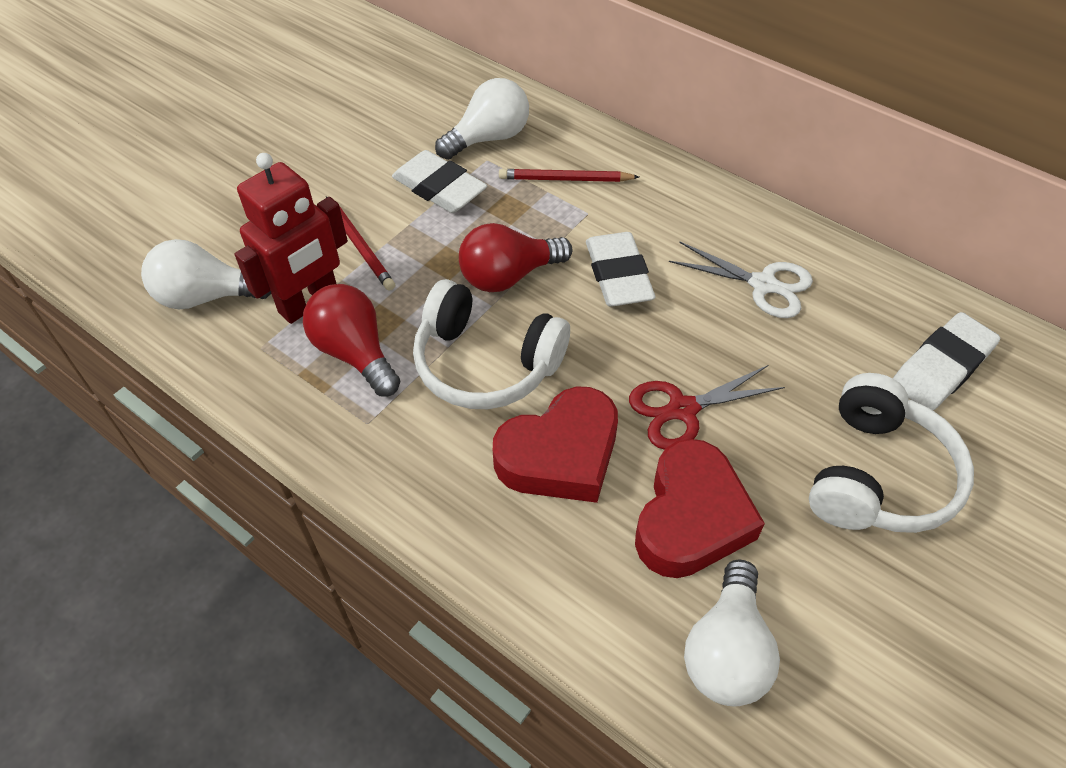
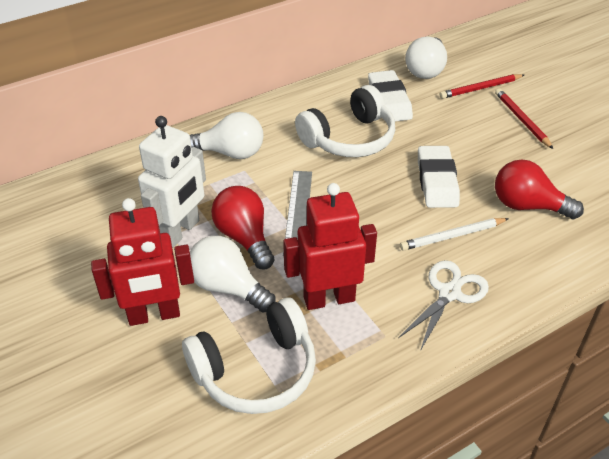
grey ruler: none = 0 -> [283,171,312,257] = 1
red heart: [493,386,618,503] [635,439,765,578] = 2 -> none = 0
red robot: [235,153,348,324] = 1 -> [91,198,194,326] [283,183,377,310] = 2
red scissors: [629,365,785,450] = 1 -> none = 0
white eraser: [392,150,487,213] [586,232,655,307] [893,312,1000,411] = 3 -> [368,70,413,122] [418,146,460,208] = 2
white pencil: none = 0 -> [400,218,509,251] = 1
white robot: none = 0 -> [138,116,206,248] = 1

